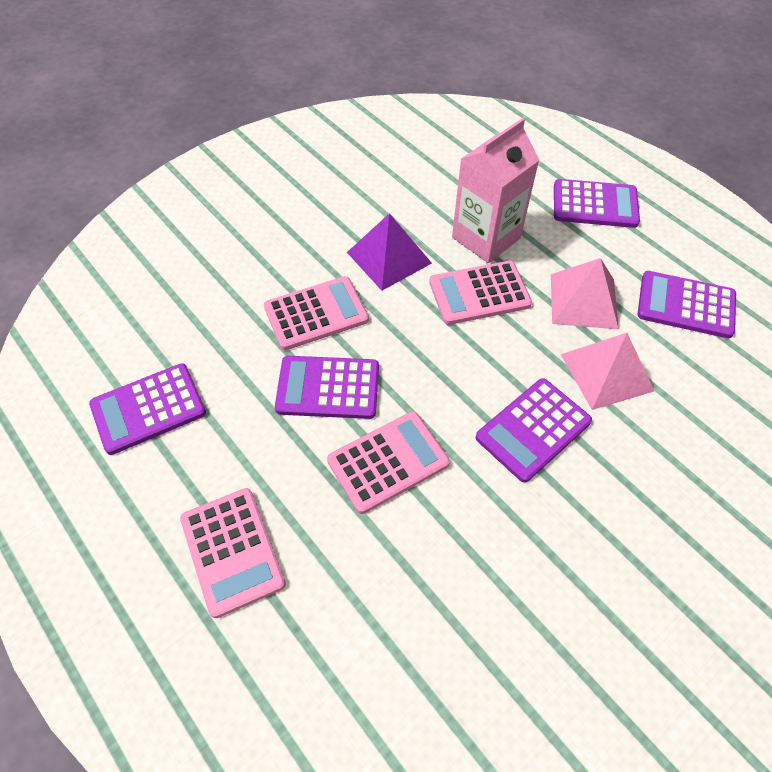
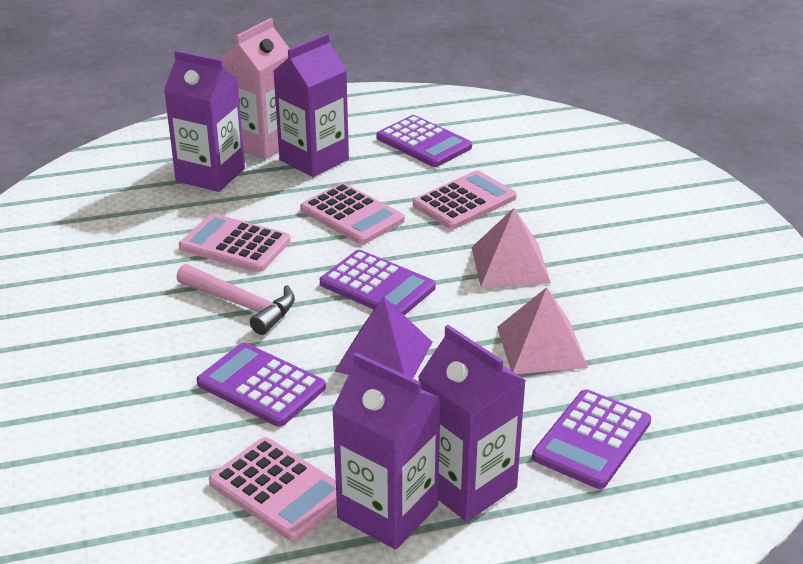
pink hammer: none = 0 -> [176,264,295,335] = 1
purple calculator: [89,363,206,455] [275,356,379,419] [476,378,592,483] [554,179,640,228] [637,271,736,338] = 5 -> [197,342,326,427] [320,250,436,315] [376,115,472,167] [532,389,651,489] = 4
purple carton: none = 0 -> [164,50,245,192] [274,34,349,177] [332,353,441,550] [418,325,526,522] = 4

